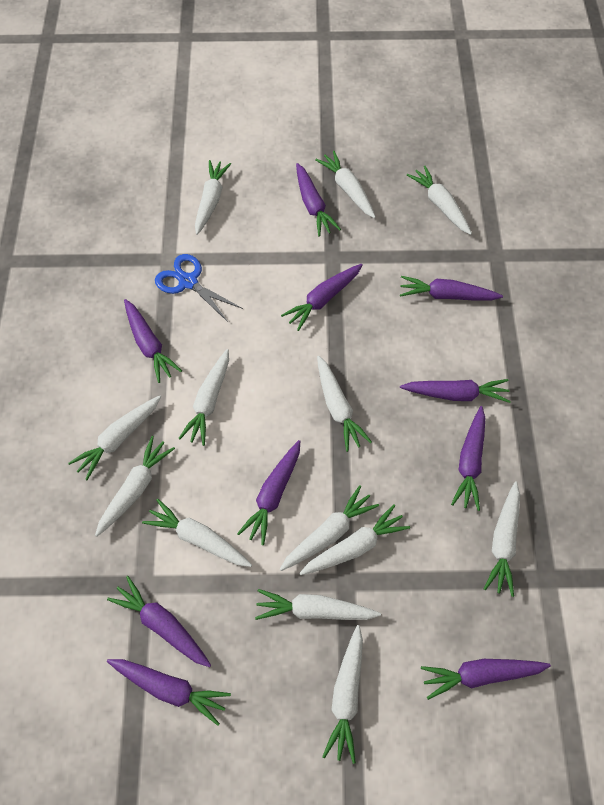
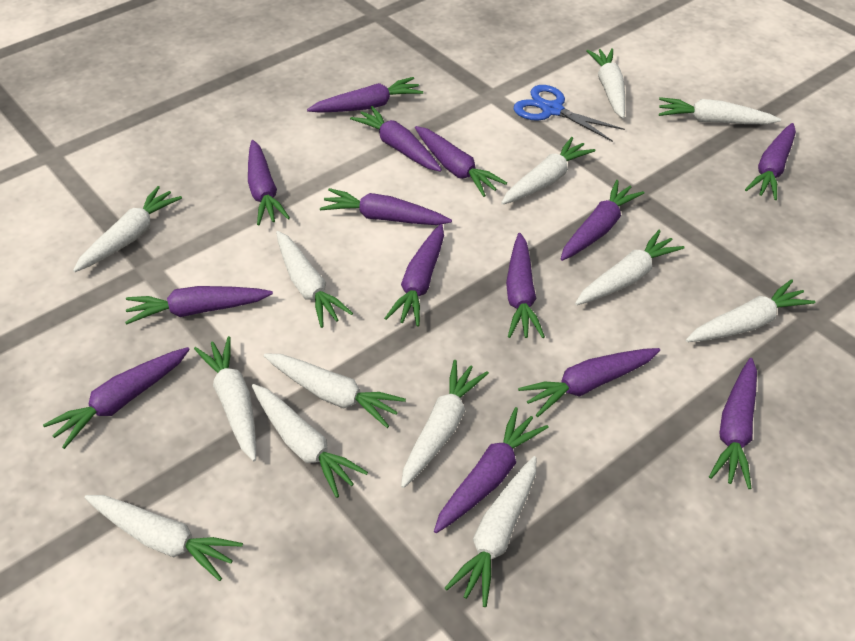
purple carrot: [107,576,211,667] [107,659,231,726] [124,299,182,383] [237,440,300,545] [281,264,363,331] [296,163,341,237] [400,276,503,301] [400,379,511,403] [421,659,551,700] [451,406,485,511] = 10 -> [43,347,190,449] [125,286,273,325] [248,140,290,225] [307,77,423,113] [320,188,452,225] [350,106,442,172] [384,224,444,327] [415,126,507,197] [434,407,549,533] [506,233,545,338] [518,348,660,417] [561,180,644,261] [709,358,757,489] [745,123,796,200] = 14

